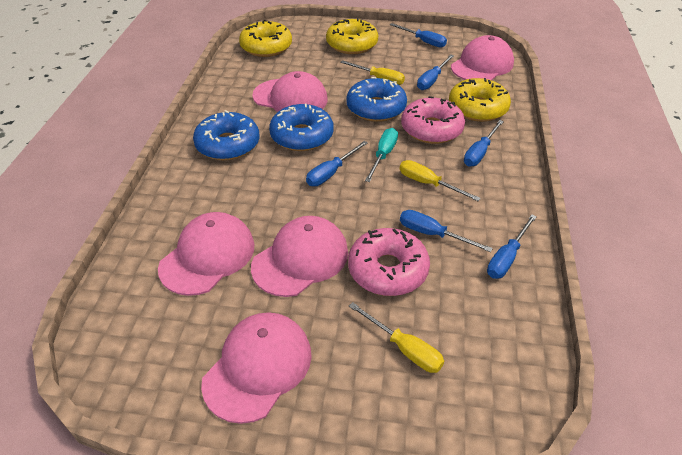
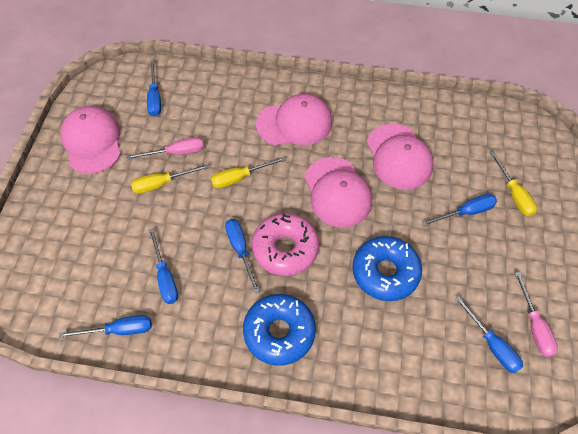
blue donut: [193,110,260,160] [269,104,334,151] [346,77,407,122] = 3 -> [243,294,316,365] [352,236,422,301] = 2
pink cap: [158,212,254,296] [201,312,312,424] [251,216,348,297] [252,71,328,112] [451,35,514,80] = 5 -> [60,106,121,174] [256,94,332,145] [304,157,372,227] [367,124,433,190] = 4
pink donut: [348,228,430,296] [401,96,465,144] = 2 -> [252,213,319,276] = 1
pink screwdriver: none = 0 -> [127,137,204,160] [515,272,558,357] = 2
turquoise screwdriver: [365,128,398,182] = 1 -> none = 0
yellow donut: [239,20,292,57] [326,18,378,54] [449,78,511,122] = 3 -> none = 0

